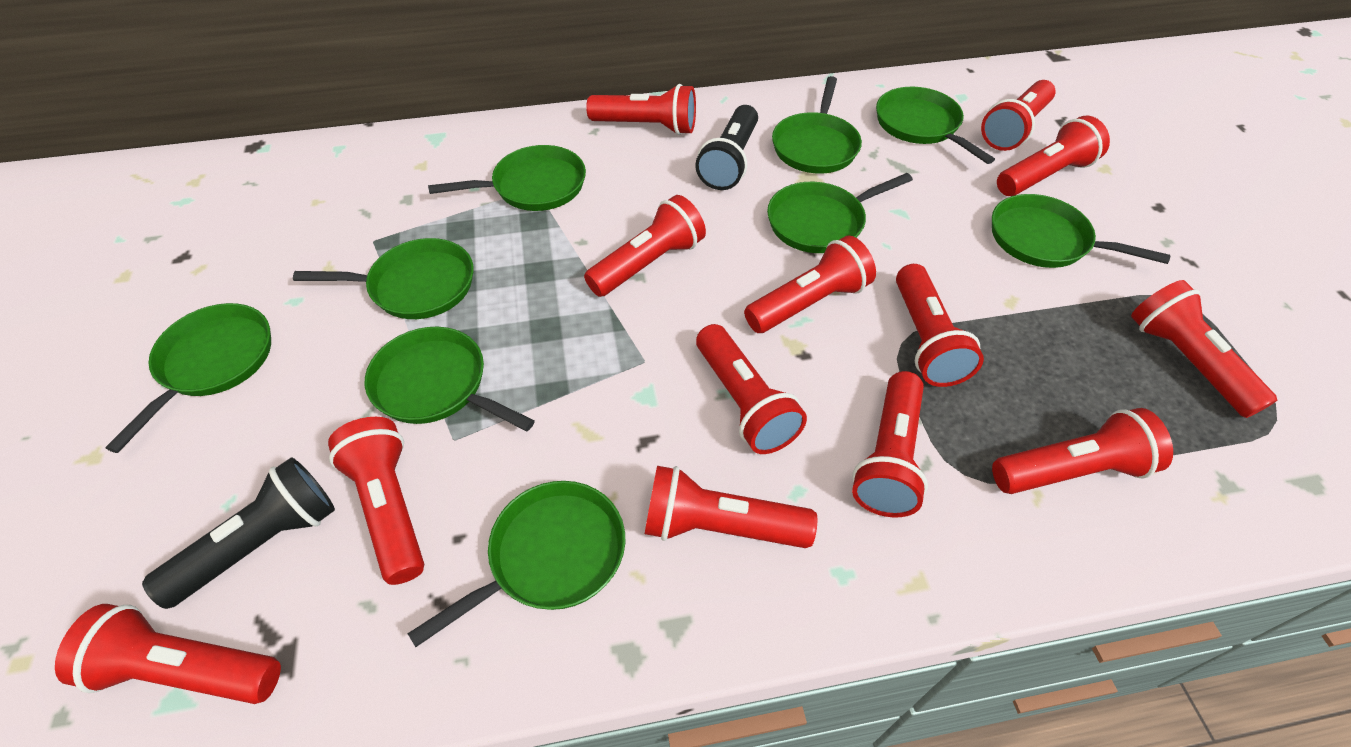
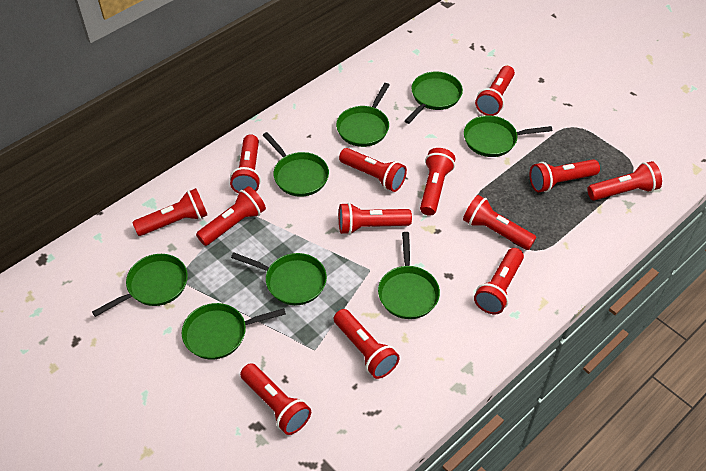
black flashlight: [142,457,335,609] [695,105,758,190] = 2 -> none = 0
green pan: [105,303,271,453] [293,238,473,319] [365,327,535,431] [407,481,625,647] [428,145,586,211] [767,173,913,253] [772,76,862,173] [876,87,995,164] [992,194,1170,268] = 9 -> [92,254,188,317] [182,303,286,360] [231,253,327,305] [263,132,329,197] [336,83,389,147] [378,232,440,319] [405,72,463,124] [464,115,552,157] = 8

